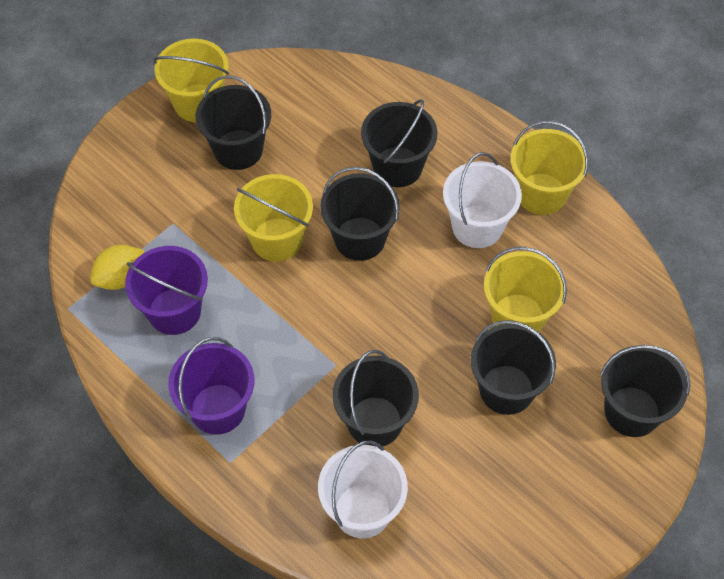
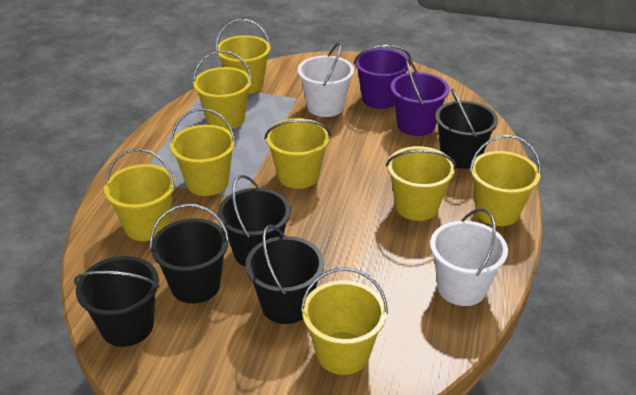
black bucket: [196,75,271,170] [320,167,400,261] [333,350,419,447] [361,99,438,187] [471,320,556,415] [600,345,690,437] = 6 -> [74,256,160,347] [150,204,230,304] [218,175,291,267] [245,225,324,324] [435,89,498,169] = 5
yellow bucket: [153,39,229,122] [234,174,313,262] [484,247,567,332] [510,121,588,215] = 4 -> [104,148,175,241] [170,108,236,196] [193,50,252,130] [216,19,270,94] [265,118,331,189] [301,267,388,375] [386,146,456,221] [470,135,541,226] = 8
yellow lemon: [91,245,144,290] = 1 -> none = 0

